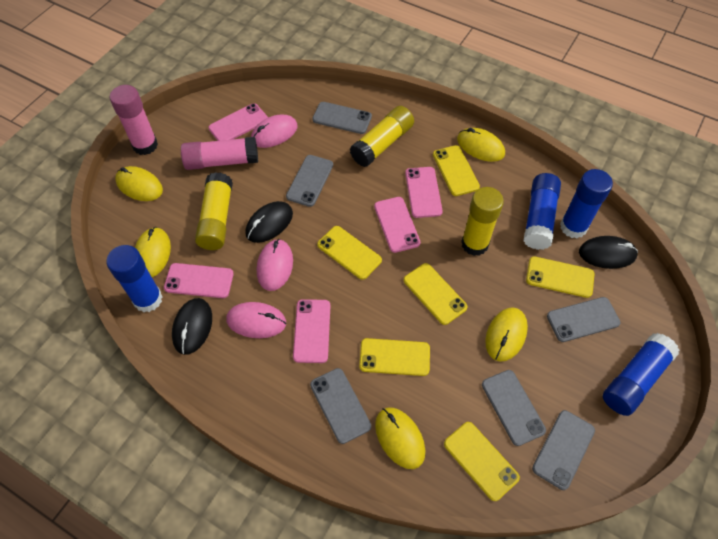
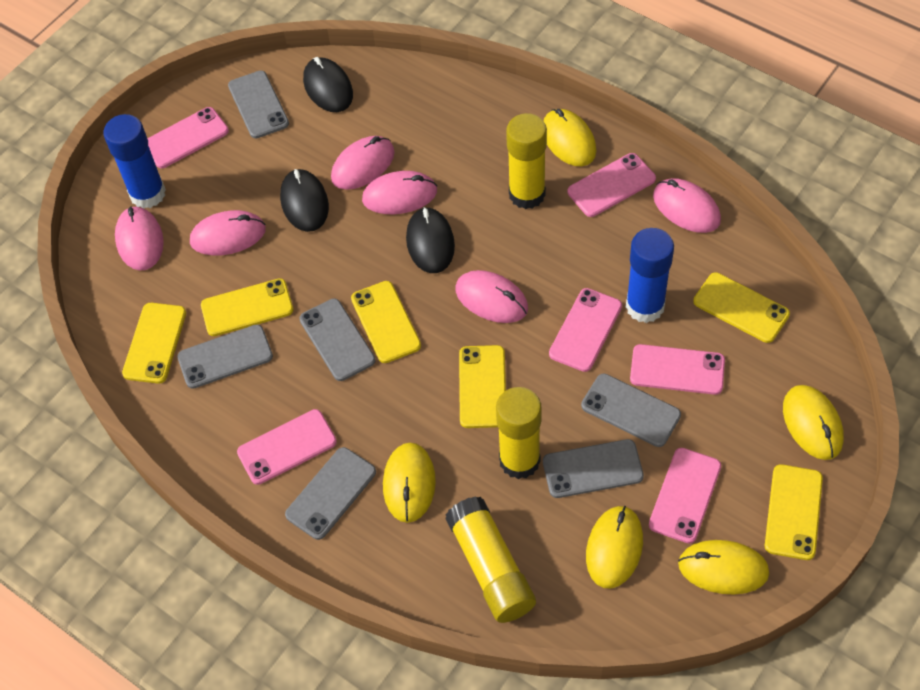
blue glue stick: [106,245,163,312] [523,173,561,250] [560,169,613,238] [603,333,679,416] = 4 -> [103,114,166,208] [626,228,674,323] = 2
pink glue stick: [110,85,158,155] [181,137,258,170] = 2 -> none = 0
pink mouse: [226,302,286,338] [251,115,298,148] [257,239,293,291] = 3 -> [115,206,164,270] [190,210,266,256] [331,136,395,190] [362,171,437,214] [455,270,528,323] [653,178,721,233] = 6
pink phone: [164,263,234,298] [208,103,268,141] [293,299,330,363] [374,197,421,253] [405,167,443,218] = 5 -> [147,107,229,168] [237,409,337,485] [549,288,622,372] [568,153,656,217] [630,344,725,395] [649,448,721,544] = 6

